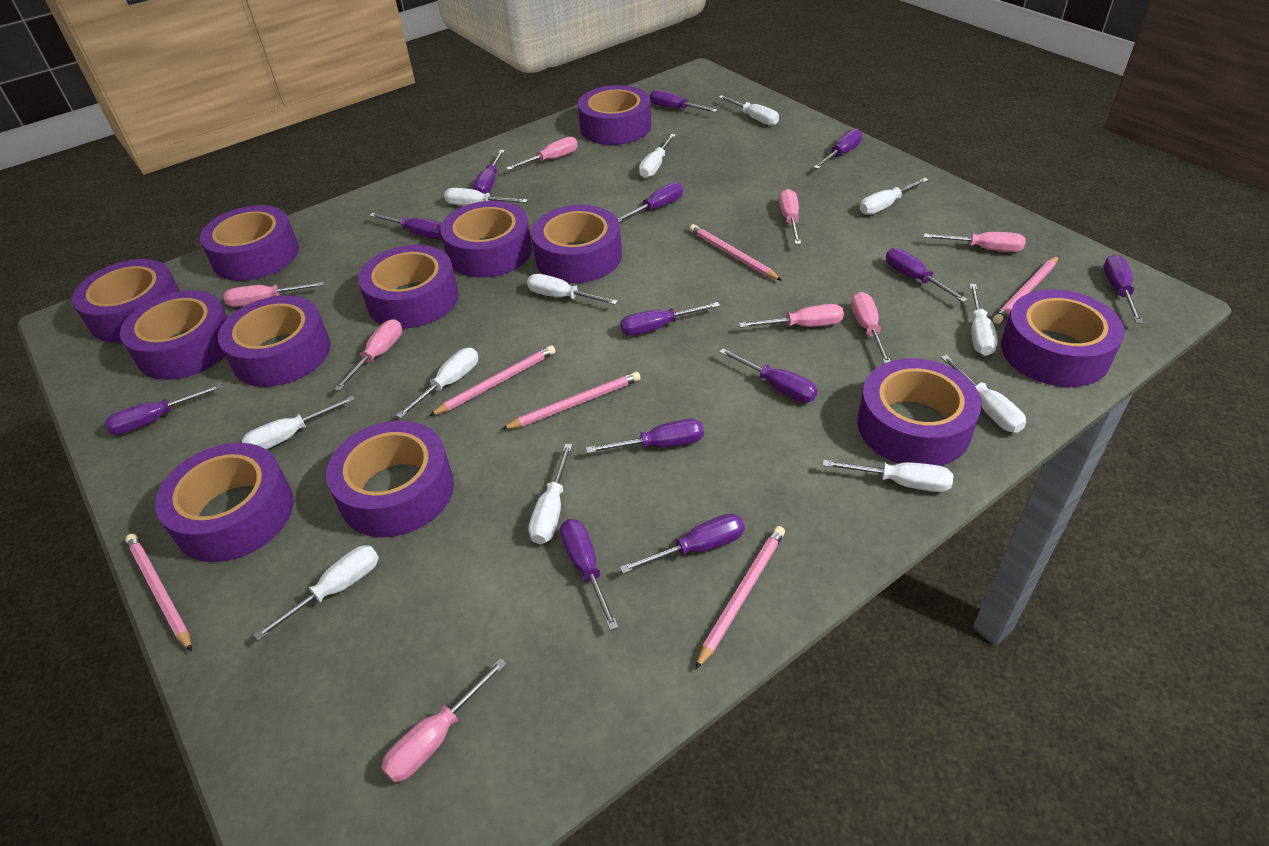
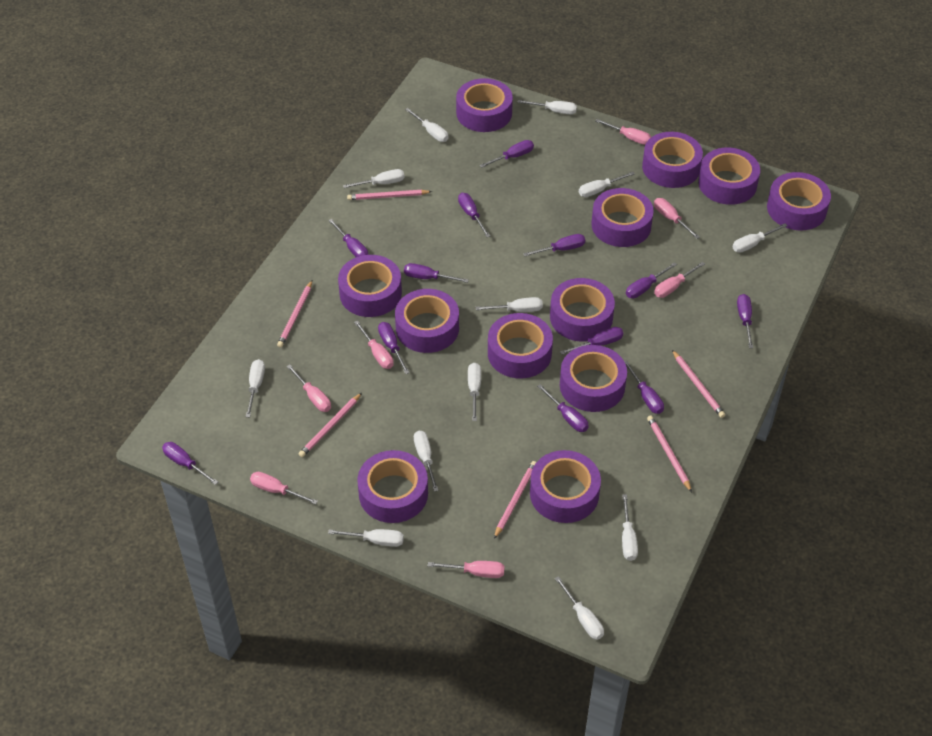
pink screwdriver: [223,282,324,307] [334,319,402,391] [381,658,507,783] [506,137,578,170] [739,304,844,328] [779,189,801,244] [851,292,891,364] [924,232,1026,252] = 8 -> [250,472,318,505] [286,364,331,412] [354,320,394,369] [428,561,505,578] [595,119,651,145] [654,198,700,239] [654,261,705,298] = 7
purple screwdriver: [105,383,223,435] [369,213,442,239] [473,150,505,194] [560,519,618,631] [586,419,704,454] [618,182,683,222] [620,302,720,335] [620,513,745,574] [650,90,718,112] [719,348,817,402] [814,128,862,169] [886,248,968,302] [1103,254,1143,323] = 13 -> [162,442,218,485] [328,219,368,257] [378,322,410,374] [404,263,469,283] [458,193,490,237] [480,140,534,168] [523,234,585,256] [537,384,589,432] [560,327,623,355] [624,361,664,414] [626,262,677,298] [737,294,753,348] = 12

